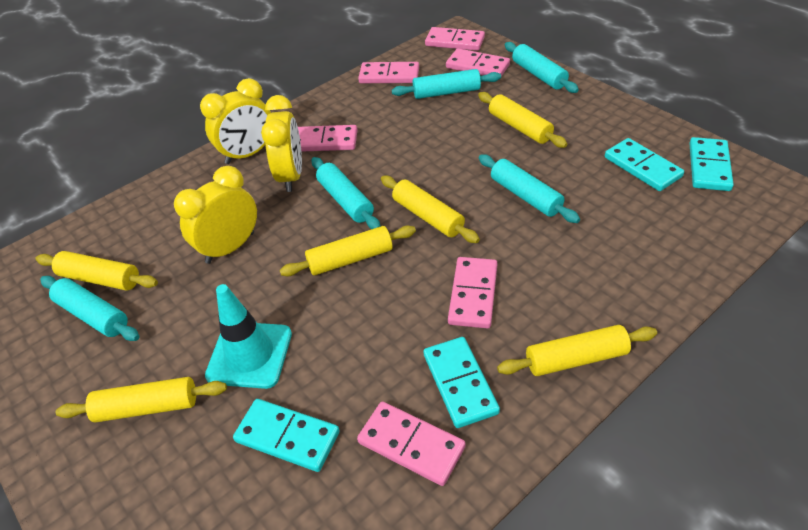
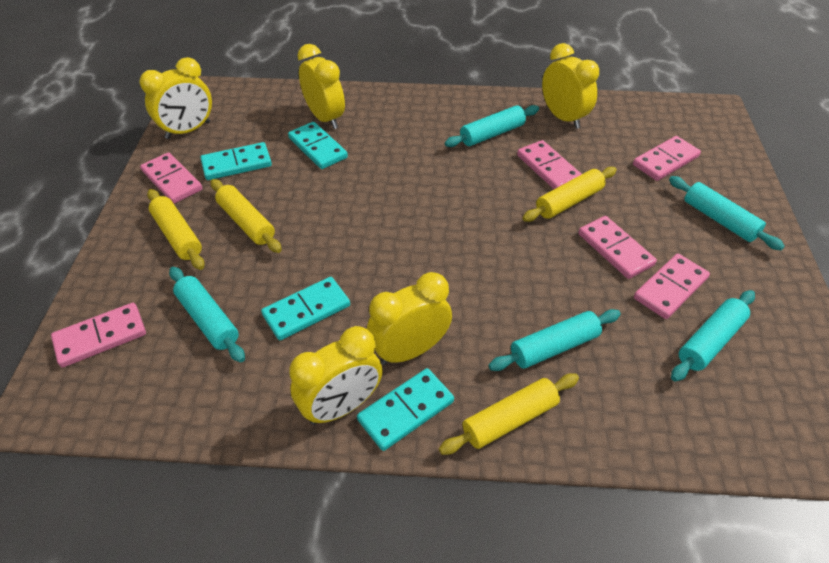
turquoise traffic cone: [205,284,292,389] = 1 -> none = 0
yellow clock: [174,166,257,264] [200,78,271,164] [261,95,302,192] = 3 -> [140,57,212,139] [289,326,383,425] [297,44,345,129] [367,272,452,365] [542,43,599,129] = 5
yellow rolling pin: [35,251,158,291] [56,377,227,423] [280,225,416,277] [381,176,480,243] [478,92,567,148] [497,325,657,376] = 6 -> [147,189,205,270] [211,179,282,253] [439,373,579,455] [522,167,617,222] = 4

